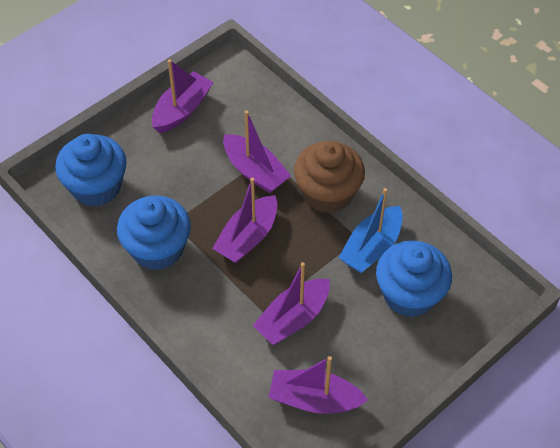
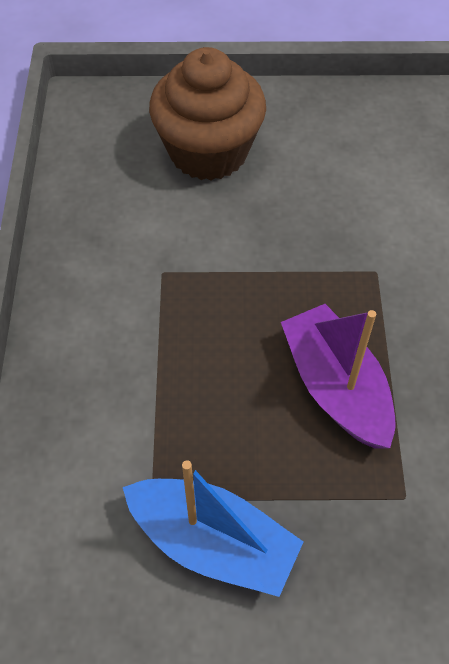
blue cupcake: [55,134,127,207] [117,196,191,270] [376,241,452,317] = 3 -> none = 0
purple boat: [152,59,213,133] [212,178,277,263] [223,110,291,193] [253,262,330,345] [268,356,368,414] = 5 -> [281,304,396,449] = 1

